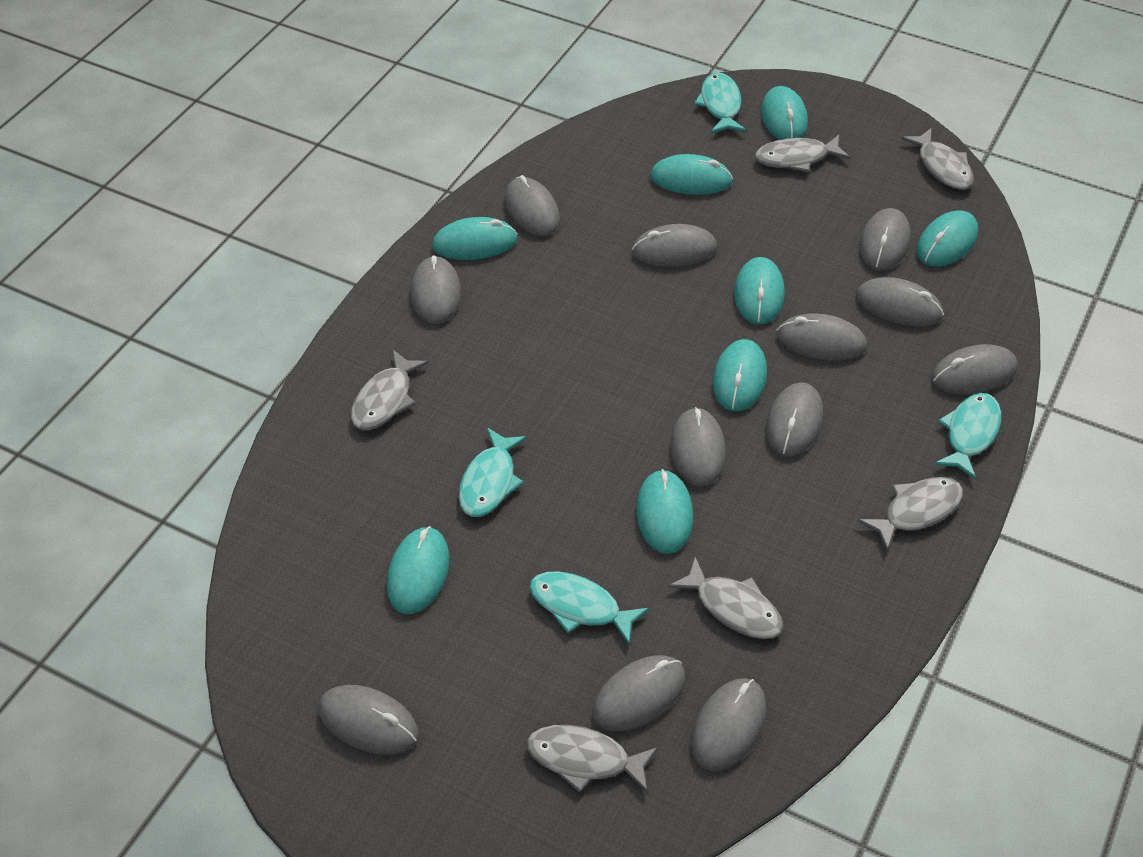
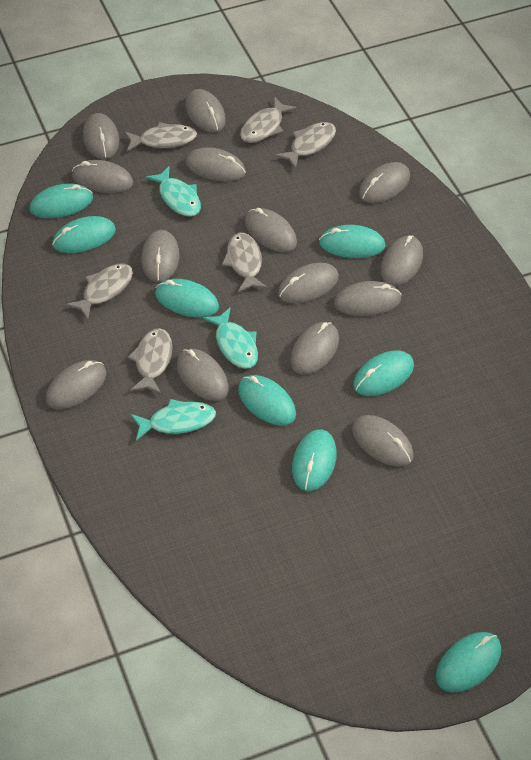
grey mouse: [318,685,419,755] [411,255,461,324] [505,175,560,236] [592,655,686,731] [632,224,717,267] [671,407,726,487] [691,678,766,771] [766,382,823,457] [776,313,867,361] [856,277,944,326] [859,208,911,271] [931,344,1018,394] = 12 -> [46,360,106,409] [72,160,133,193] [83,113,119,159] [141,230,180,282] [177,349,229,401] [185,147,246,181] [186,89,226,133] [245,208,297,252] [278,263,339,303] [290,322,339,375] [334,281,402,316] [352,415,414,467] [359,162,410,203] [380,235,423,286] = 14
turquoise fish: [459,428,527,517] [529,571,649,644] [694,73,746,133] [934,393,1001,480] = 4 -> [131,399,216,441] [145,166,201,217] [203,307,258,369] = 3

